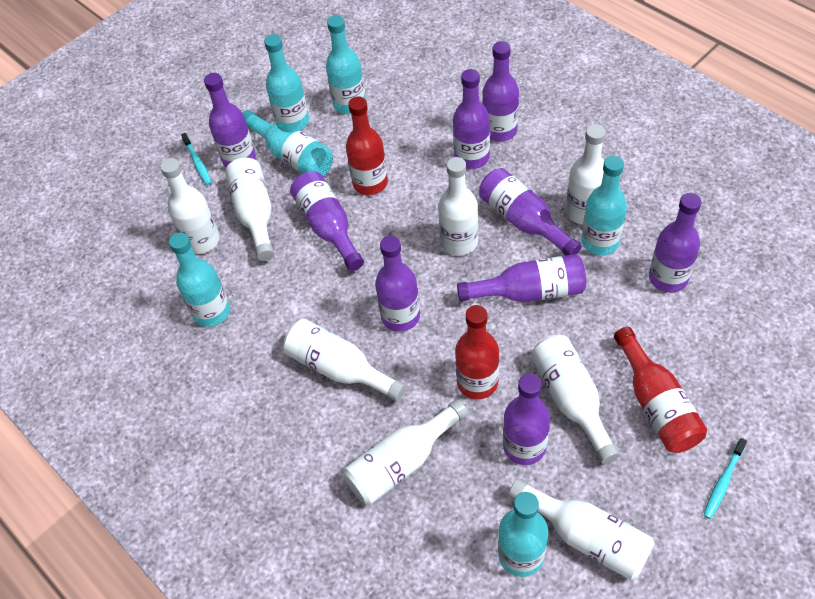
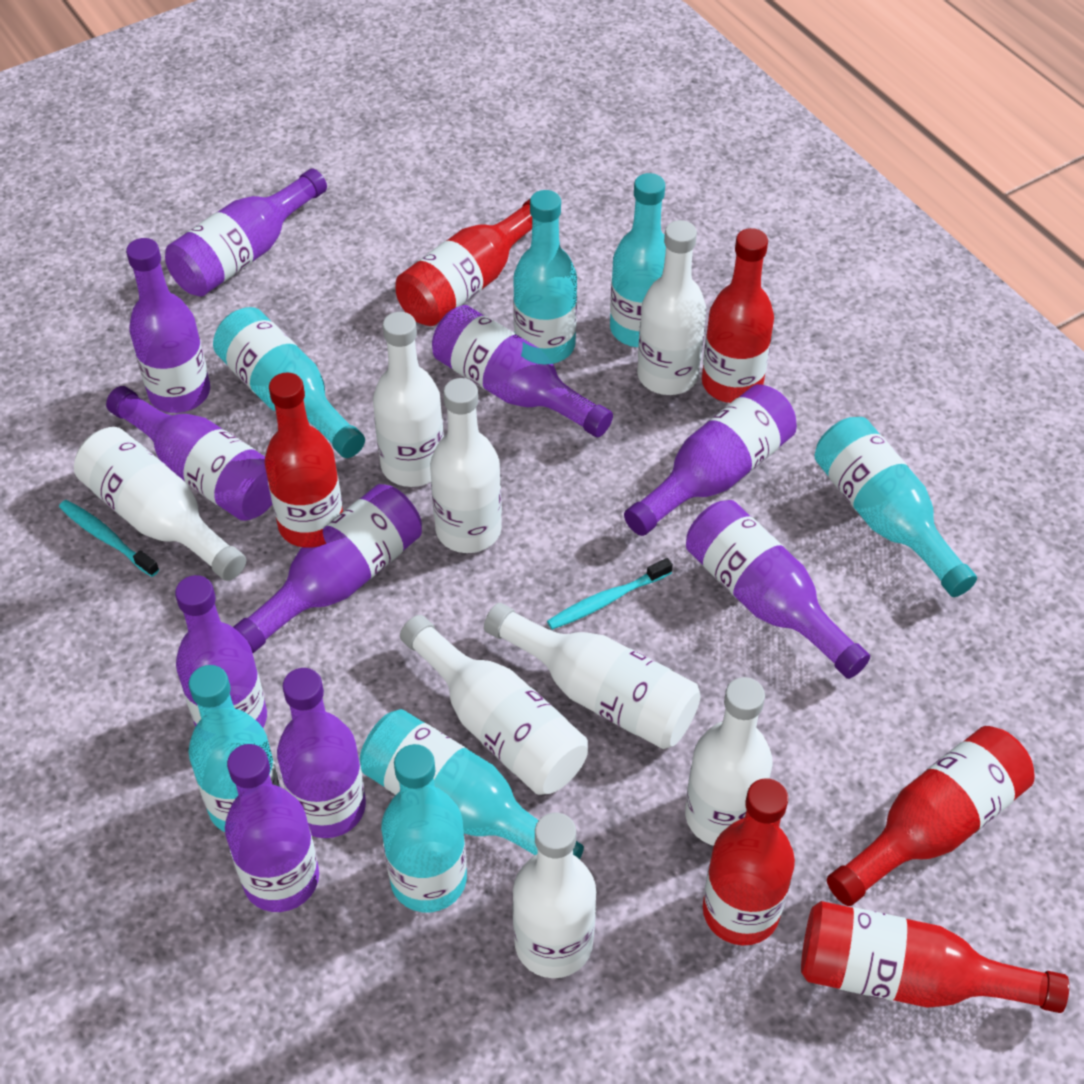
purple bottle: [204,73,256,167] [290,171,364,271] [375,236,420,332] [453,69,490,169] [457,254,586,302] [479,168,581,256] [482,41,519,142] [503,374,550,465] [649,193,702,293] = 9 -> [106,386,272,521] [126,238,210,413] [165,168,327,297] [175,575,267,727] [225,744,319,912] [233,484,422,653] [277,668,366,838] [432,305,613,437] [624,384,797,536] [686,500,870,679] = 10
red bottle: [346,96,388,195] [455,305,499,399] [614,327,707,453] = 3 -> [265,372,343,547] [396,198,532,326] [702,228,774,403] [703,778,795,945] [801,901,1069,1013] [827,726,1035,906] = 6
turquoise bottle: [169,232,230,327] [243,110,333,176] [264,34,309,130] [326,15,366,114] [498,492,548,577] [581,155,627,256] = 6 -> [188,665,280,832] [213,307,365,458] [360,709,584,859] [381,744,467,912] [513,190,577,364] [610,173,666,347] [815,417,977,597] = 7

